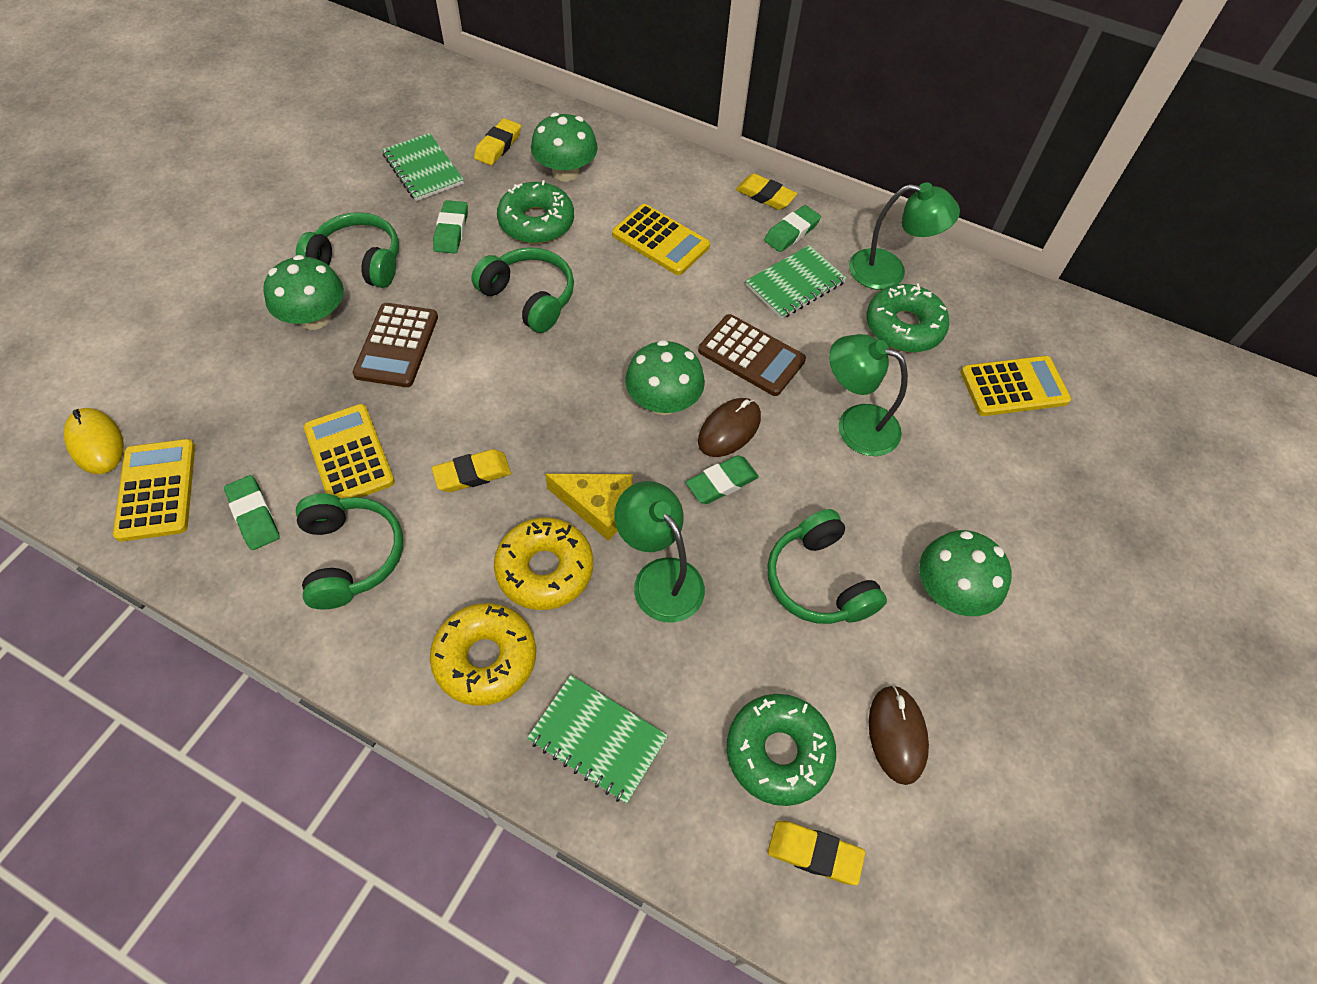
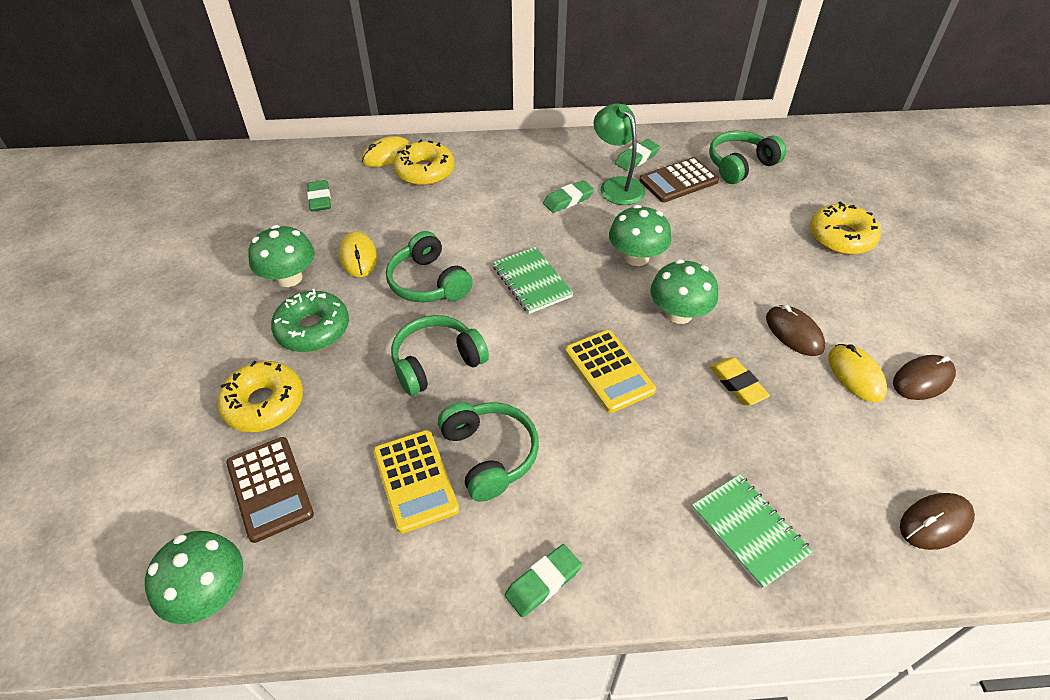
brown mouse: [698,398,761,457] [869,685,929,785] = 2 -> [766,305,825,356] [893,355,956,400] [900,493,975,550] = 3
green donut: [497,180,574,244] [727,694,836,806] [867,283,950,352] = 3 -> [271,289,349,352] = 1
green lamp: [614,481,705,623] [829,334,908,456] [849,182,960,290] = 3 -> [594,103,645,205] = 1
green notebook: [382,133,464,201] [527,675,668,804] [746,245,847,319] = 3 -> [493,247,574,314] [692,474,813,589] = 2
yellow calculator: [113,439,195,542] [304,404,395,499] [612,204,710,275] [961,356,1071,416] = 4 -> [373,430,459,534] [565,330,656,413] = 2
yellow cheese: [545,474,633,541] = 1 -> none = 0
yellow donut: [430,603,536,706] [494,518,593,610] = 2 -> [217,361,303,432] [393,140,455,186] [810,201,881,255] = 3
yellow eraser: [432,449,511,492] [474,118,521,165] [736,173,797,210] [768,821,865,885] = 4 -> [710,357,770,405] = 1
yellow mouse: [64,408,124,474] = 1 -> [339,231,377,277] [362,136,410,167] [828,344,887,402] = 3

